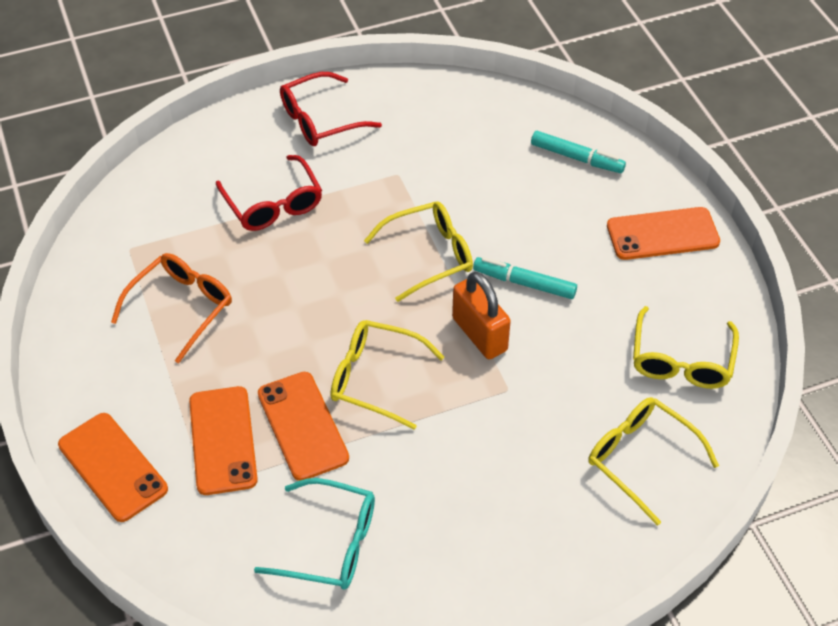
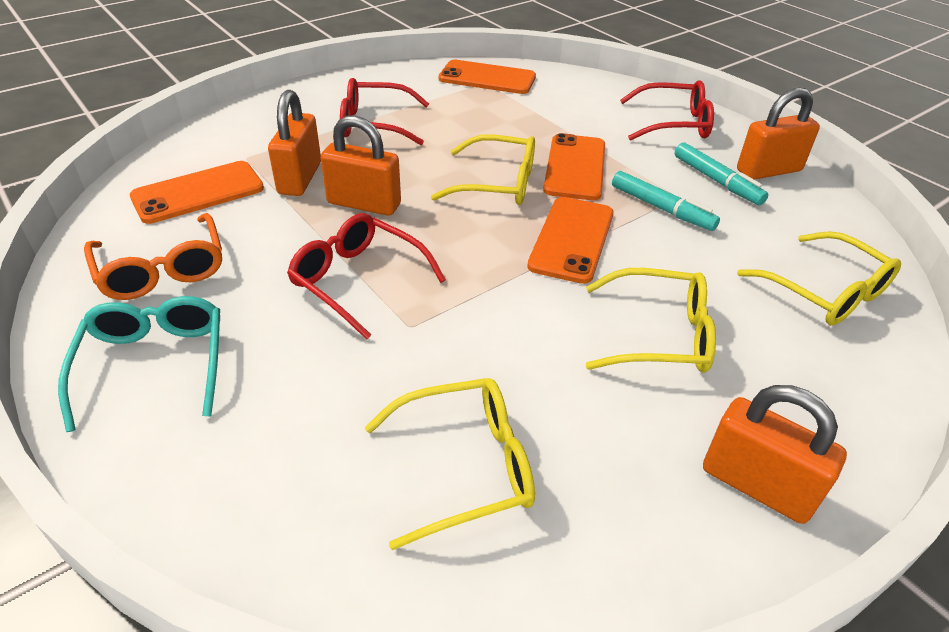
orange padlock: [452,272,511,359] = 1 -> [268,90,321,196] [321,115,401,216] [703,385,847,524] [737,88,820,180] = 4
red glasses: [216,155,322,231] [280,72,382,146] = 2 -> [287,213,446,339] [340,78,429,145] [620,80,714,141] = 3

